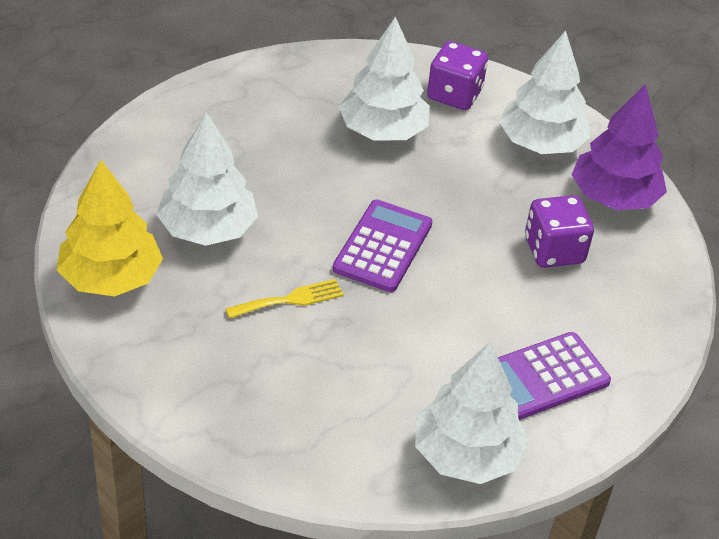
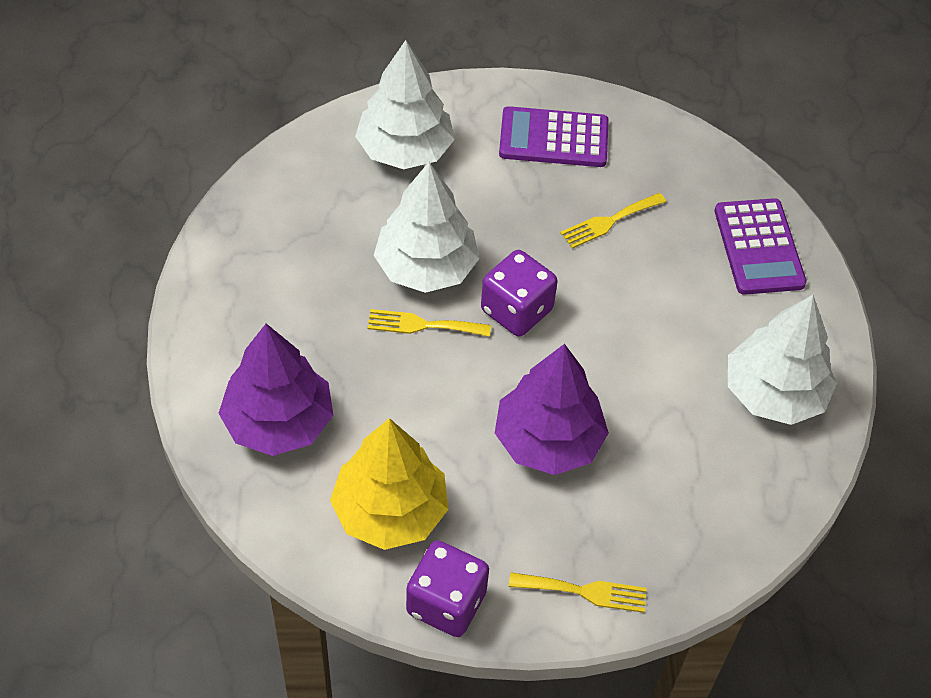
purple tree: [572,84,667,210] = 1 -> [218,324,333,456] [495,344,609,475] = 2
white tree: [156,112,258,246] [339,17,430,141] [415,341,529,484] [499,30,591,154] = 4 -> [355,40,455,169] [374,162,479,293] [728,295,837,425] = 3
yellow fork: [225,279,344,319] = 1 -> [368,309,491,337] [509,572,647,613] [560,193,666,248] = 3

